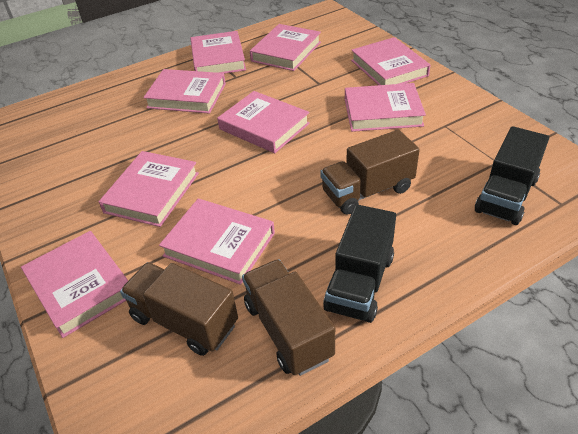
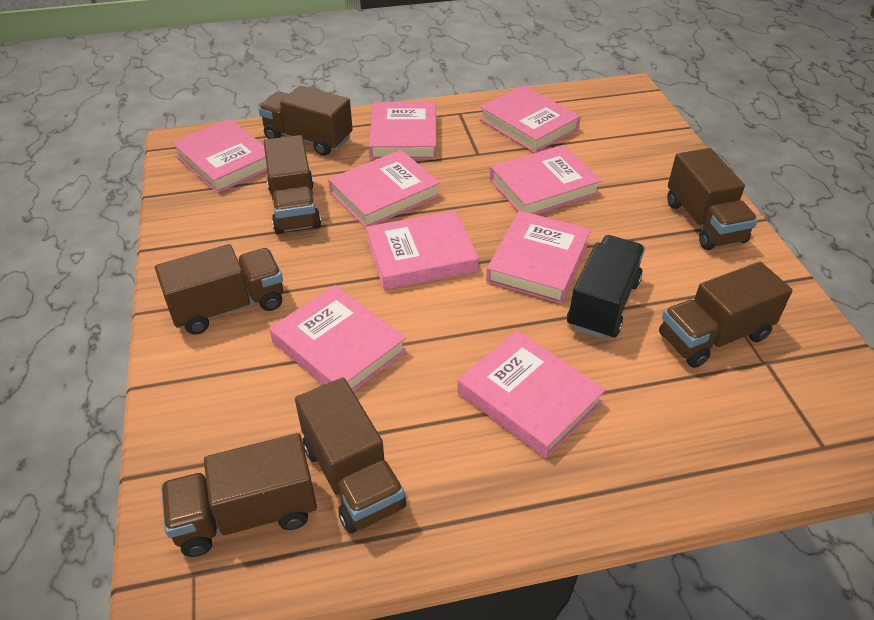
black truck: [323,204,396,323] [475,126,549,225] = 2 -> [567,235,645,339] = 1
brown truck: [120,262,238,356] [242,259,335,376] [320,130,420,215] = 3 -> [155,244,283,335] [161,433,317,557] [259,86,353,156] [264,135,321,234] [295,378,406,533] [659,262,792,368] [667,148,758,250] = 7

